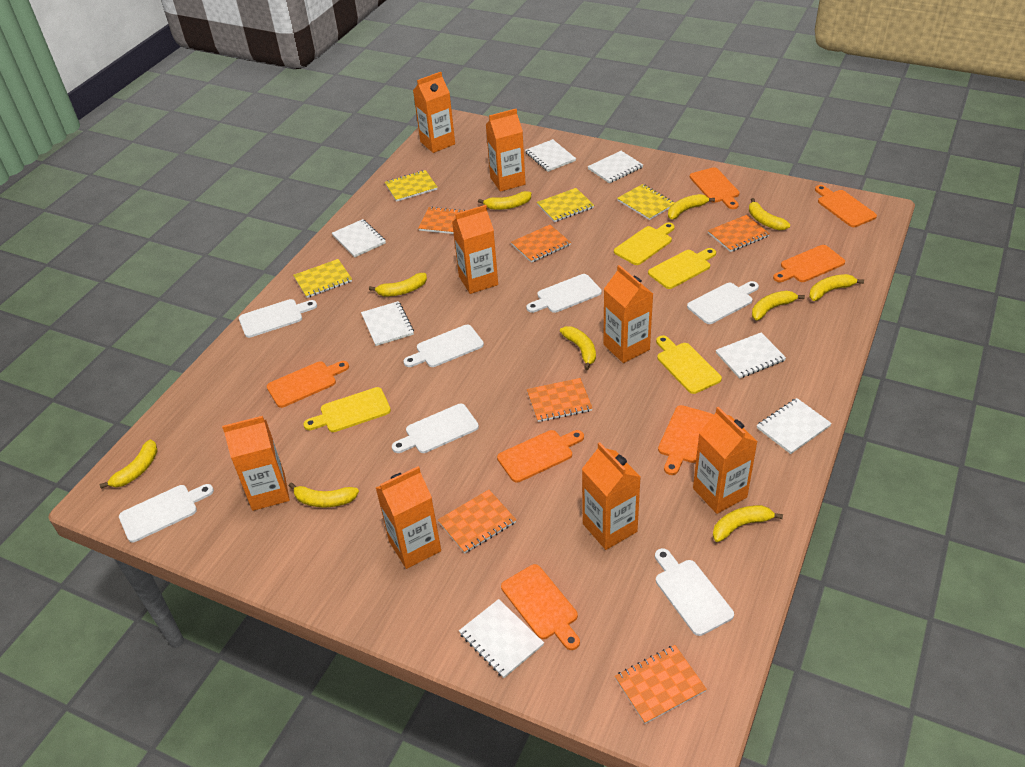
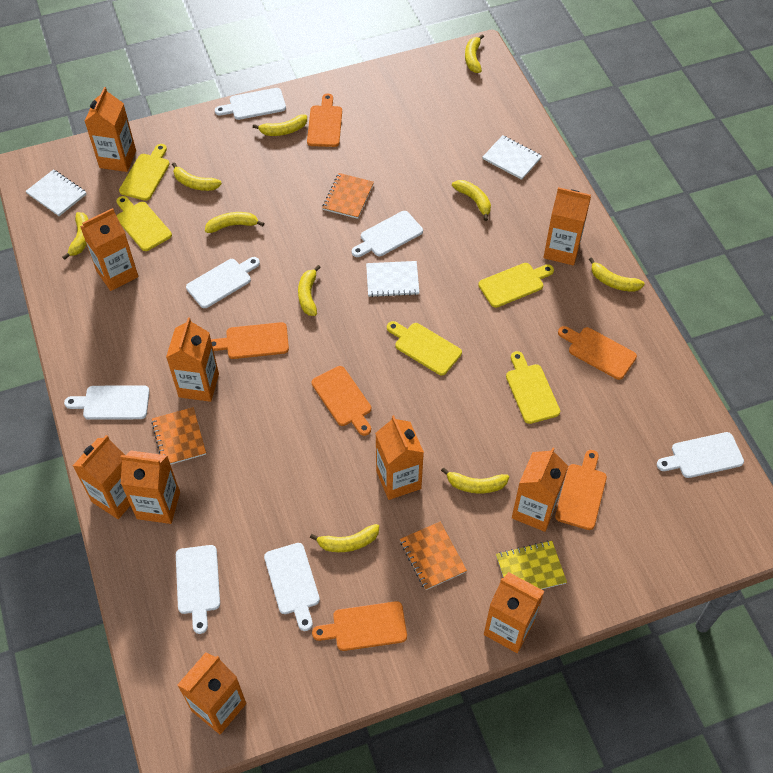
orange carton: [222,416,290,511] [376,466,441,569] [413,72,455,153] [452,205,498,294] [486,109,526,192] [582,442,640,550] [603,265,653,363] [693,407,758,514] = 8 -> [73,435,131,519] [80,208,138,291] [85,87,136,172] [121,451,180,524] [166,317,219,402] [177,652,246,735] [375,415,424,500] [484,572,545,653] [512,447,568,532] [543,187,591,265] = 10
orange cutting board: [267,361,349,408] [497,430,584,483] [501,564,580,650] [658,405,713,475] [690,167,739,209] [773,245,845,282] [815,185,877,227] = 7 -> [211,322,289,359] [307,93,342,147] [312,366,371,436] [312,601,407,651] [555,450,607,530] [558,326,637,380] = 6
orange notebook: [418,207,465,234] [438,490,516,553] [511,225,571,263] [527,378,592,422] [615,645,707,724] [708,215,770,252] = 6 -> [151,407,206,465] [322,173,374,219] [400,522,467,590] = 3
white notebook: [332,219,386,257] [361,301,414,346] [459,599,544,678] [525,139,576,172] [588,151,643,183] [716,333,786,379] [756,398,832,454] = 7 -> [25,169,87,216] [366,261,419,297] [483,135,542,180] = 3
yellow cutting board: [303,387,391,432] [614,223,675,265] [648,248,716,289] [656,336,722,394] = 4 -> [116,196,172,251] [119,144,170,201] [387,321,462,375] [478,263,554,308] [506,351,560,424] = 5
yellow notebook: [293,259,352,298] [385,170,437,202] [537,188,594,222] [617,184,674,220] = 4 -> [496,541,567,590] = 1

